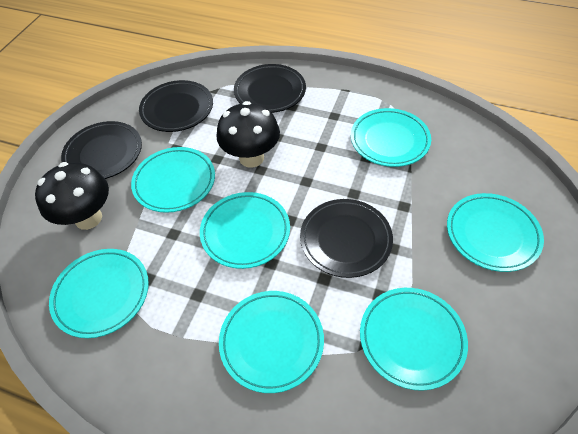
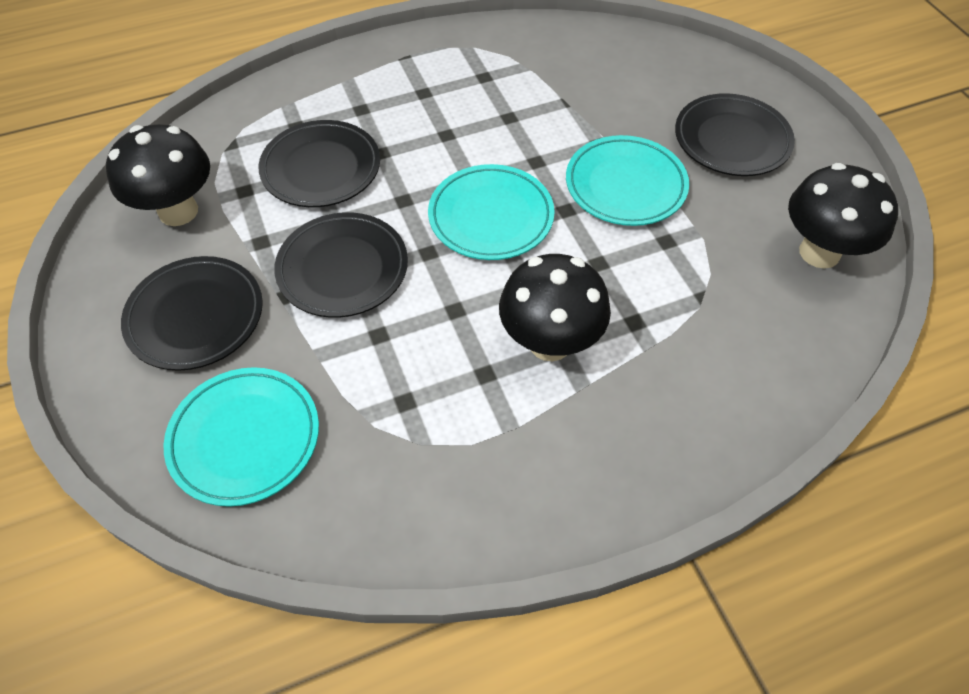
black mushroom: [35,162,109,230] [217,101,280,167] = 2 -> [106,124,210,226] [499,254,611,361] [788,163,898,269] = 3
turquoise plate: [49,249,149,338] [131,147,215,213] [200,192,290,269] [219,291,324,393] [351,108,431,167] [360,288,468,391] [447,193,544,272] = 7 -> [164,367,319,507] [428,164,555,260] [566,135,689,226] = 3

